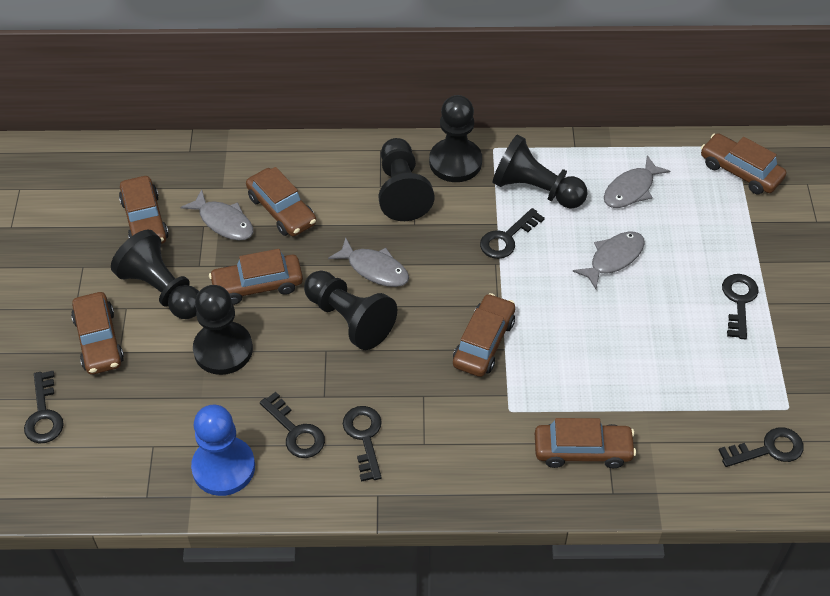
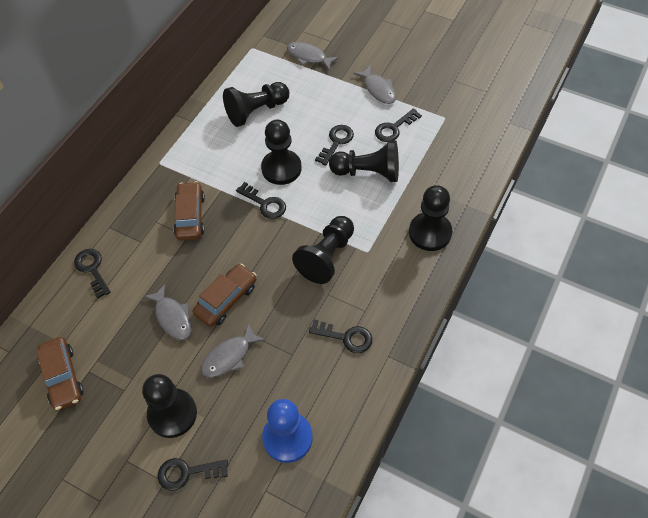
brown car: [71,292,124,375] [119,176,169,244] [209,249,303,305] [246,167,316,236] [453,293,515,377] [535,418,636,468] [701,133,786,194] = 7 -> [37,337,84,410] [174,181,205,240] [193,264,257,327] = 3

